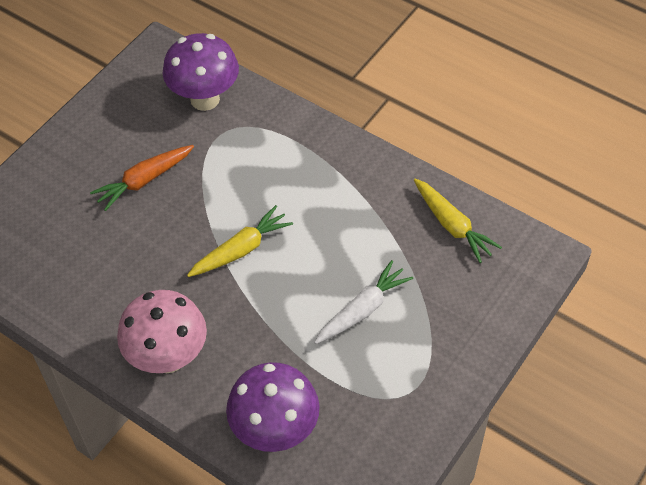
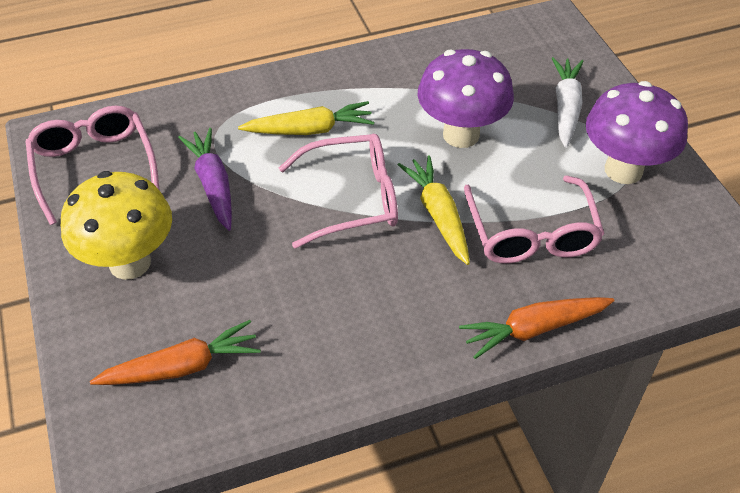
orange carrot: [90,145,194,211] = 1 -> [90,320,261,385] [459,297,615,359] = 2
pink glasses: none = 0 -> [25,106,160,225] [279,134,398,248] [464,175,605,264] = 3
pink mushroom: [117,290,207,373] = 1 -> none = 0
purple carrot: none = 0 -> [178,128,232,231] = 1
yellow mushroom: none = 0 -> [61,171,172,280] = 1

